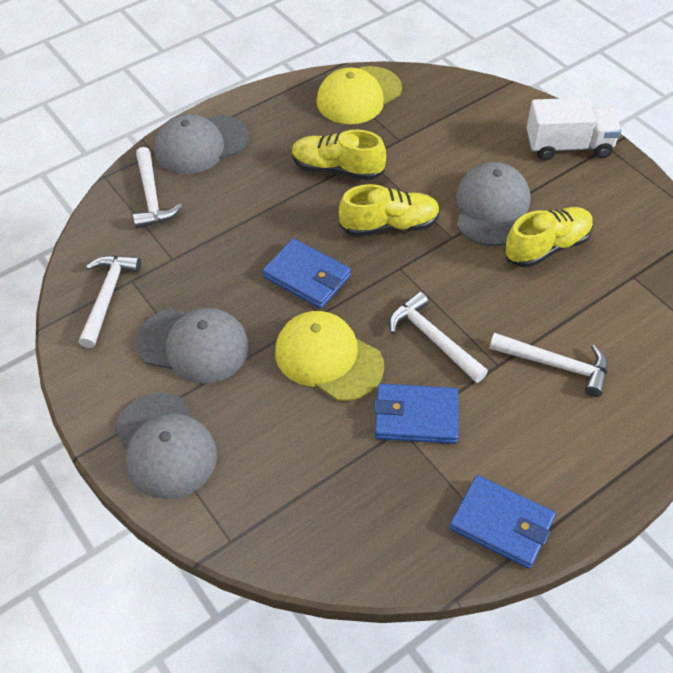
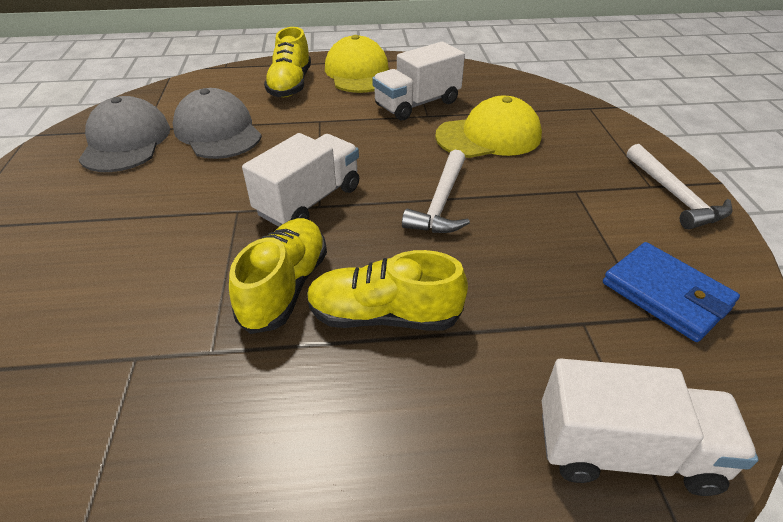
blue wallet: [262,239,351,308] [374,384,458,444] [450,475,556,569] = 3 -> [603,242,740,342] = 1
grey cap: [115,393,217,499] [136,308,249,384] [154,114,249,174] [456,162,530,246] = 4 -> [79,96,170,172] [173,88,262,159] = 2
white hammer: [79,255,141,348] [133,147,182,229] [389,292,488,383] [489,333,608,397] = 4 -> [402,150,470,233] [627,144,733,230] = 2
white truck: [526,98,621,161] = 1 -> [242,133,359,227] [372,42,465,120] [542,358,758,496] = 3

